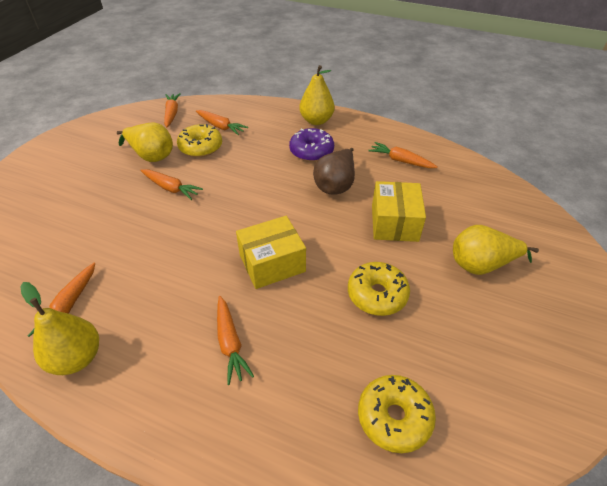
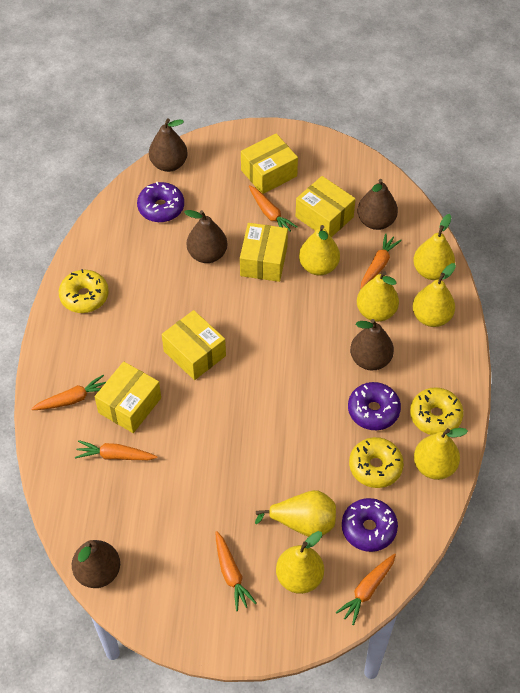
brown pear: [313,148,355,195] = 1 -> [72,540,120,588] [149,119,188,172] [184,210,227,263] [350,319,394,371] [358,179,398,230] = 5
purple donut: [289,128,334,162] = 1 -> [137,182,184,222] [342,498,398,552] [348,382,401,430] = 3
yellow box: [236,216,306,289] [372,181,426,242] = 2 -> [95,362,161,433] [162,310,226,380] [240,223,288,282] [241,134,298,194] [295,176,356,237] = 5
yellow pear: [20,282,99,375] [117,123,173,162] [299,65,335,125] [453,225,539,275] = 4 -> [255,490,336,537] [276,531,324,594] [299,225,340,275] [357,271,399,322] [412,263,456,327] [413,214,455,280] [414,428,468,480] = 7

